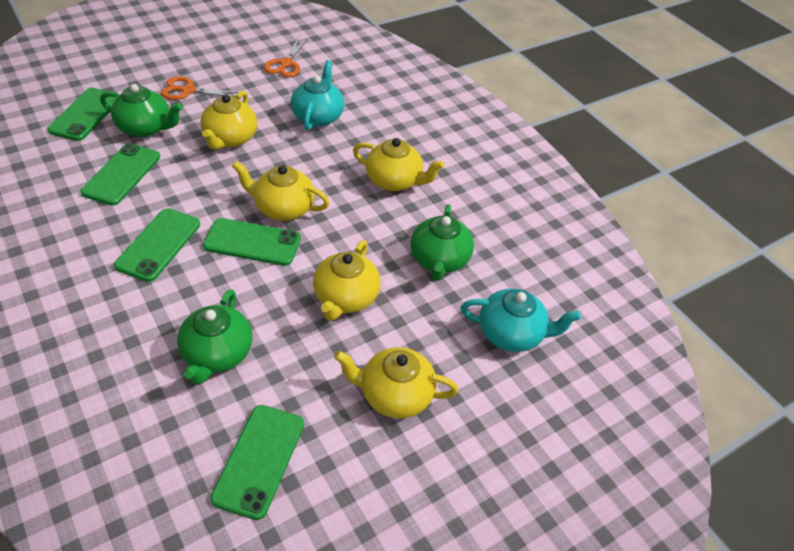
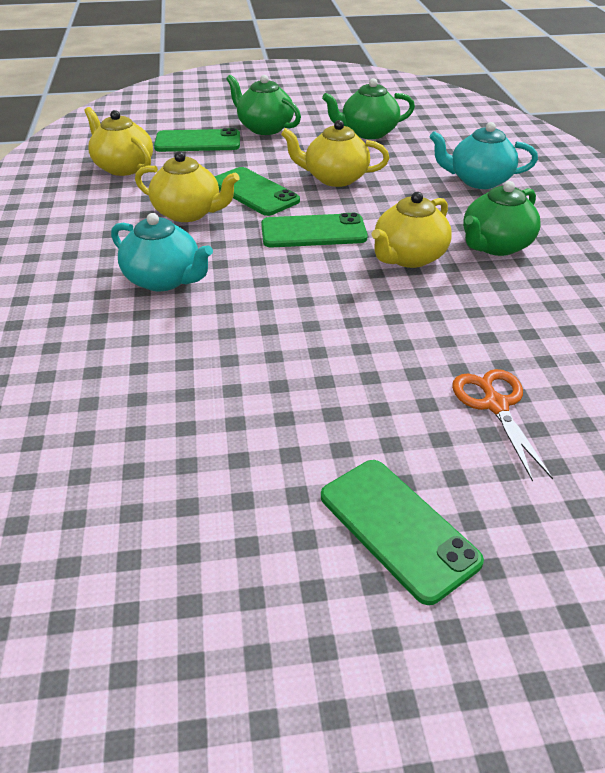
green phone: [47,88,119,141] [80,143,160,206] [114,208,200,282] [203,218,301,266] [210,405,304,520] = 5 -> [154,128,240,152] [214,167,300,216] [261,213,368,247] [321,460,484,605] = 4
orange scissors: [161,76,239,100] [264,37,308,77] = 2 -> [452,369,553,482] = 1
yellow teapot: [200,91,257,150] [232,161,329,221] [313,240,381,321] [334,347,458,418] [353,138,444,191] = 5 -> [84,107,153,176] [135,151,239,222] [281,120,389,187] [372,192,452,268] = 4

